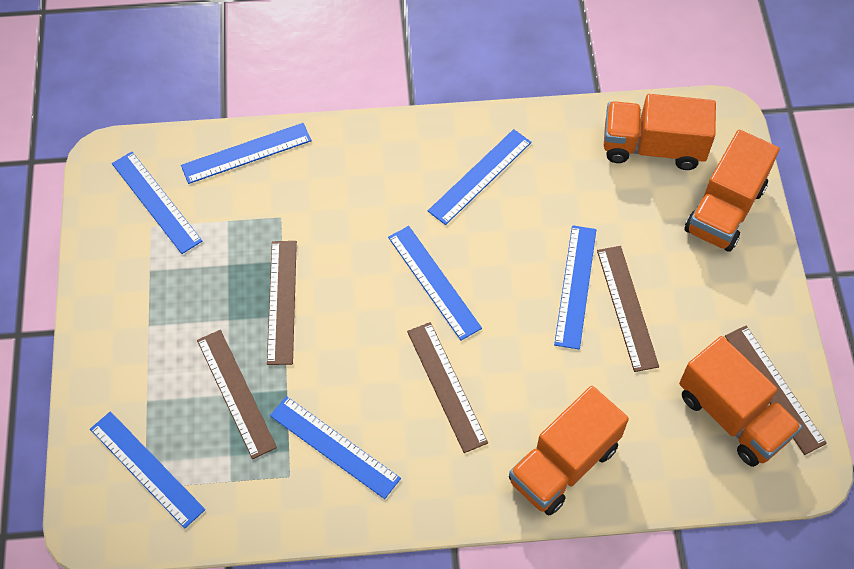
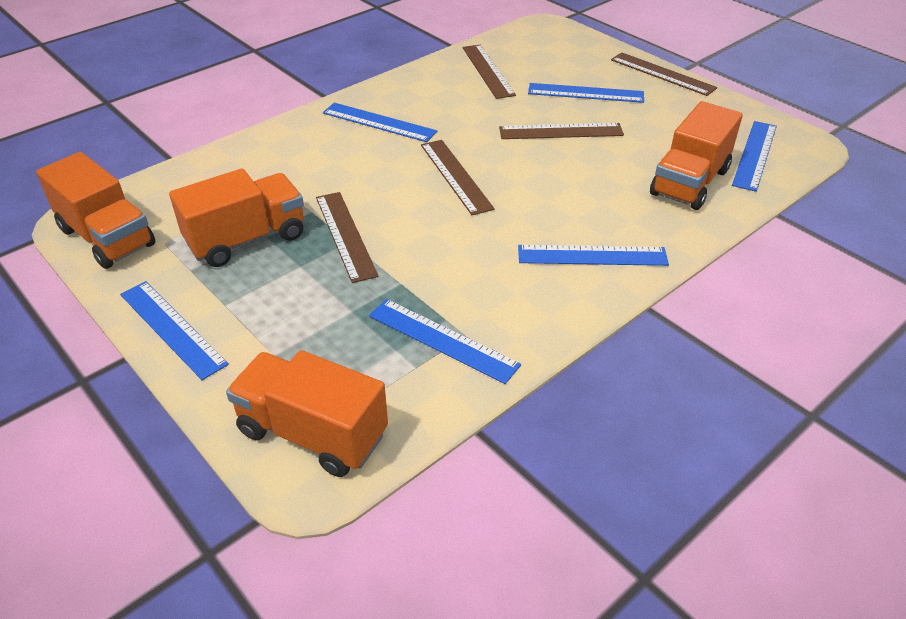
blue ruler: [90,412,205,529] [112,152,202,254] [181,123,311,184] [270,396,401,499] [388,226,482,340] [428,129,532,225] [554,225,596,350] = 7 -> [120,281,229,380] [323,103,437,142] [369,299,521,384] [518,245,669,266] [528,83,644,103] [732,121,777,192] = 6

